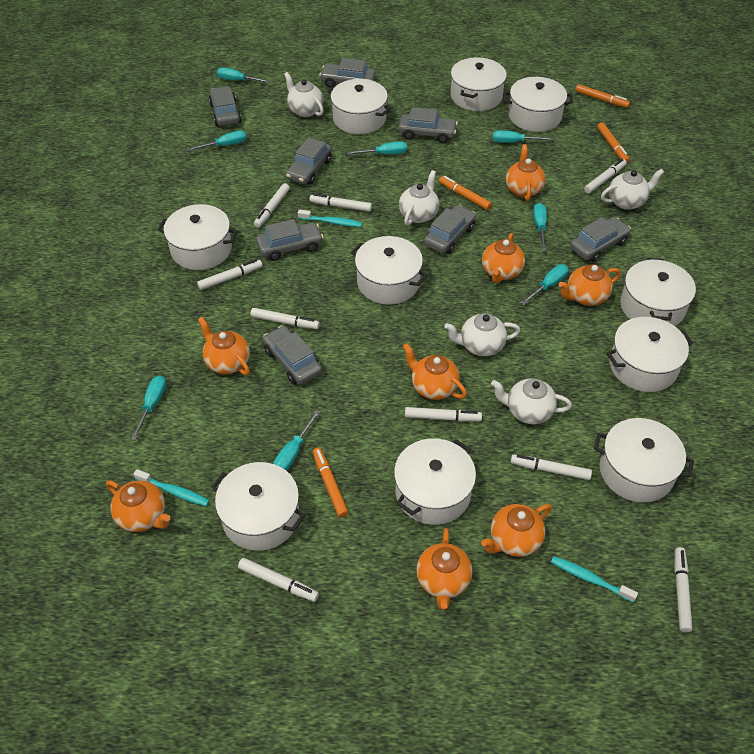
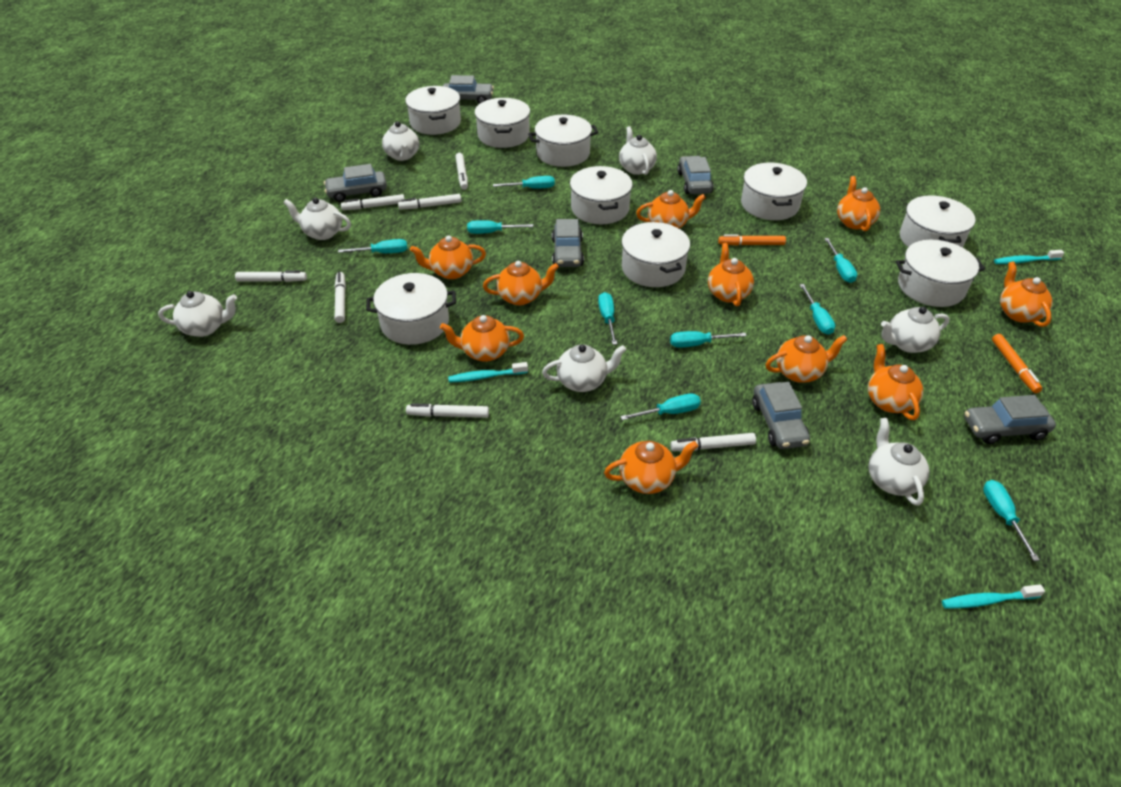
grey car: [209,86,241,126] [256,219,323,261] [263,326,322,385] [286,137,332,185] [319,58,376,88] [399,107,458,143] [424,205,476,254] [570,217,631,262] = 8 -> [324,164,387,202] [443,75,494,104] [552,219,584,267] [677,156,713,194] [752,382,810,449] [964,395,1056,444] = 6
orange marker: [313,448,349,517] [439,176,492,210] [575,84,630,108] [597,122,630,163] = 4 -> [718,234,786,246] [992,334,1042,393] = 2
orange teapot: [106,480,170,532] [198,317,250,375] [402,343,467,400] [416,528,472,610] [481,504,552,557] [482,233,525,283] [506,144,546,201] [559,264,621,306] = 8 -> [410,235,486,279] [440,315,524,362] [483,261,559,305] [604,441,698,494] [636,190,706,228] [708,243,754,306] [766,335,848,383] [837,176,880,231] [868,344,923,420] [1000,261,1053,327] = 10
turquoise screwdriver: [131,376,166,440] [188,130,247,151] [217,67,270,83] [274,410,320,471] [347,141,407,155] [493,130,553,143] [521,264,568,305] [533,203,547,251] = 8 -> [338,239,407,253] [467,220,533,234] [493,176,555,188] [598,292,617,345] [620,393,701,420] [670,331,747,348] [800,284,835,335] [824,238,857,283] [983,480,1040,561] = 9
white marker: [197,259,263,290] [238,558,319,602] [250,308,320,329] [254,183,290,228] [309,194,372,212] [405,407,482,421] [511,454,592,480] [584,159,627,193] [674,547,693,632] = 9 -> [235,270,307,282] [335,272,346,323] [341,194,405,210] [398,194,461,210] [406,403,489,418] [455,153,468,190] [670,433,756,451] = 7
white pot: [158,204,238,270] [211,462,305,551] [328,79,391,134] [351,236,428,305] [394,438,476,525] [451,57,507,111] [503,77,573,132] [594,418,694,503] [607,317,693,392] [620,258,696,326] = 10 -> [366,273,456,345] [405,86,461,135] [474,98,530,148] [528,115,598,167] [570,166,633,224] [621,222,690,287] [741,163,807,220] [896,240,985,307] [900,195,975,247] = 9
white teapot: [284,72,324,117] [399,170,439,226] [444,313,520,356] [491,378,572,424] [601,169,664,210] = 5 -> [158,291,237,337] [283,198,351,240] [382,121,419,161] [542,344,626,392] [619,126,657,175] [868,418,929,506] [881,307,950,353] = 7

